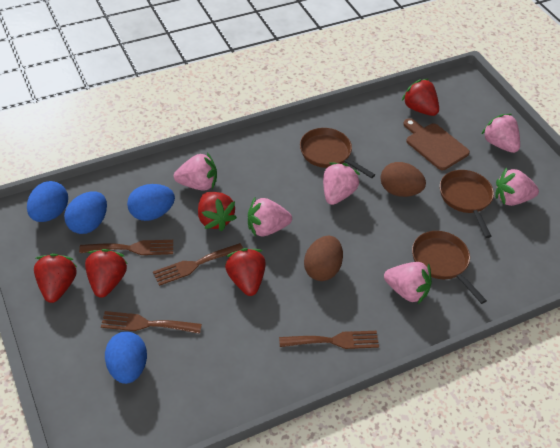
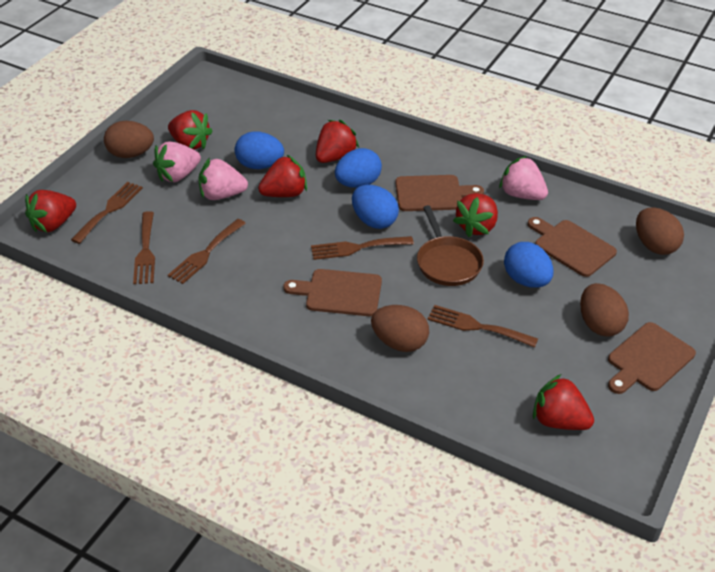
brown cutting board: [403,118,470,170] = 1 -> [284,269,382,316] [395,175,484,211] [528,217,617,277] [608,322,696,394] = 4
brown egg: [304,236,343,281] [381,162,426,197] = 2 -> [104,121,154,158] [371,305,429,352] [580,283,629,337] [636,208,684,255] = 4
brown fork: [79,240,173,255] [101,311,202,334] [153,243,243,286] [279,331,379,349] = 4 -> [71,182,143,244] [133,211,155,284] [168,219,246,284] [311,236,414,260] [428,305,538,347] = 5
brown pan: [300,128,375,178] [412,231,487,304] [440,170,494,238] = 3 -> [417,205,484,286] = 1
pink strawberry: [174,152,217,191] [248,198,292,237] [323,162,360,205] [384,262,432,304] [481,114,520,153] [495,168,539,206] = 6 -> [153,141,201,182] [198,158,248,200] [499,156,548,200] = 3
red strawberry: [34,254,77,303] [85,249,128,298] [198,192,237,231] [225,248,266,296] [402,79,439,116] = 5 -> [25,190,76,232] [168,110,213,150] [258,155,307,197] [316,120,359,163] [453,193,498,237] [533,374,594,430] = 6

